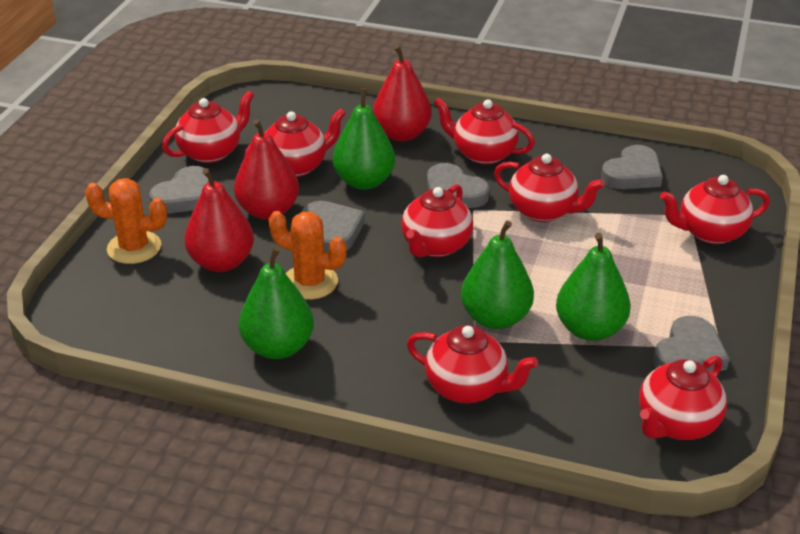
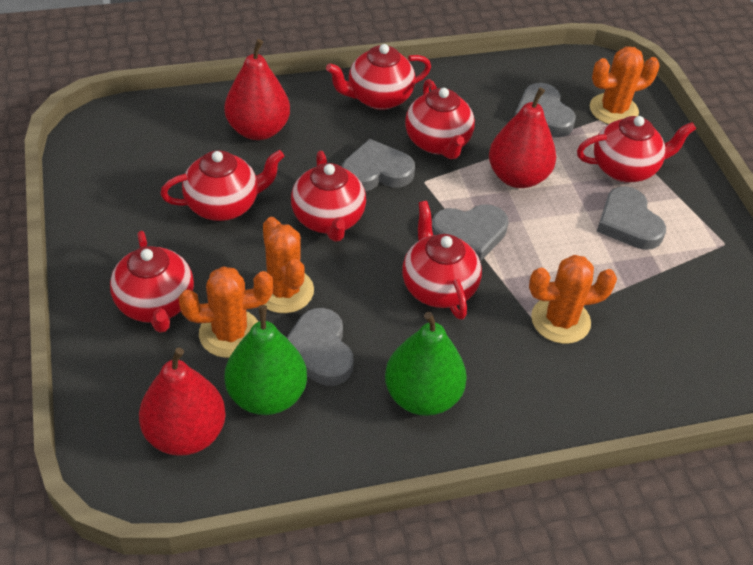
green pear: [238,247,314,359] [333,88,395,190] [461,221,534,329] [556,233,631,341] = 4 -> [224,305,307,415] [385,312,467,416] = 2
orange cactus: [85,178,167,264] [269,211,346,300] = 2 -> [178,266,273,358] [263,217,314,313] [529,255,617,344] [590,46,660,124] = 4
red teapot: [162,91,254,163] [244,108,346,177] [401,184,473,257] [407,325,538,403] [434,97,535,165] [494,154,605,222] [639,356,727,440] [660,175,770,244] = 8 -> [110,231,194,333] [160,150,284,221] [291,151,366,242] [326,44,431,110] [402,201,482,320] [405,79,475,159] [577,116,696,183] = 7

